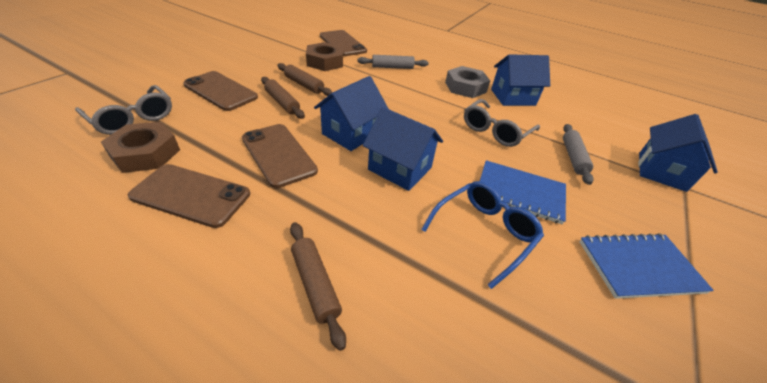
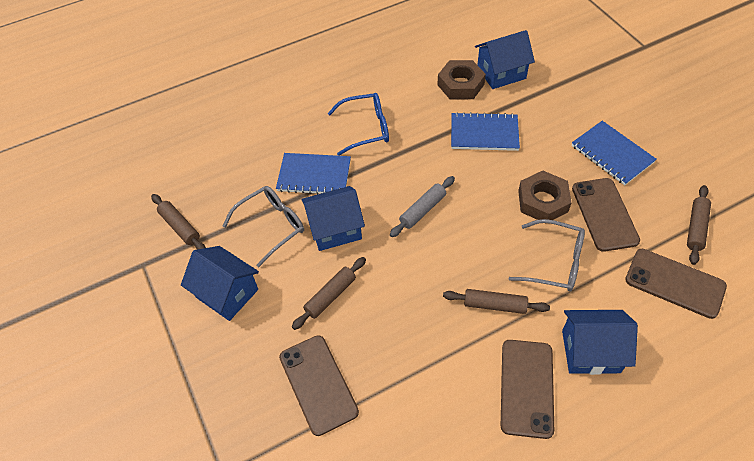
blue notebook: [480,160,566,224] [579,233,714,299] = 2 -> [276,153,351,194] [451,112,520,151] [571,121,657,185] = 3
brown rolling pin: [261,77,305,119] [277,63,332,96] [290,222,346,351] = 3 -> [151,194,206,250] [292,257,366,330] [443,289,550,314] [687,185,711,265] = 4
grey nut: [445,66,490,98] = 1 -> none = 0
grey rolling pin: [357,55,429,69] [563,124,594,185] = 2 -> [390,176,455,237] = 1

